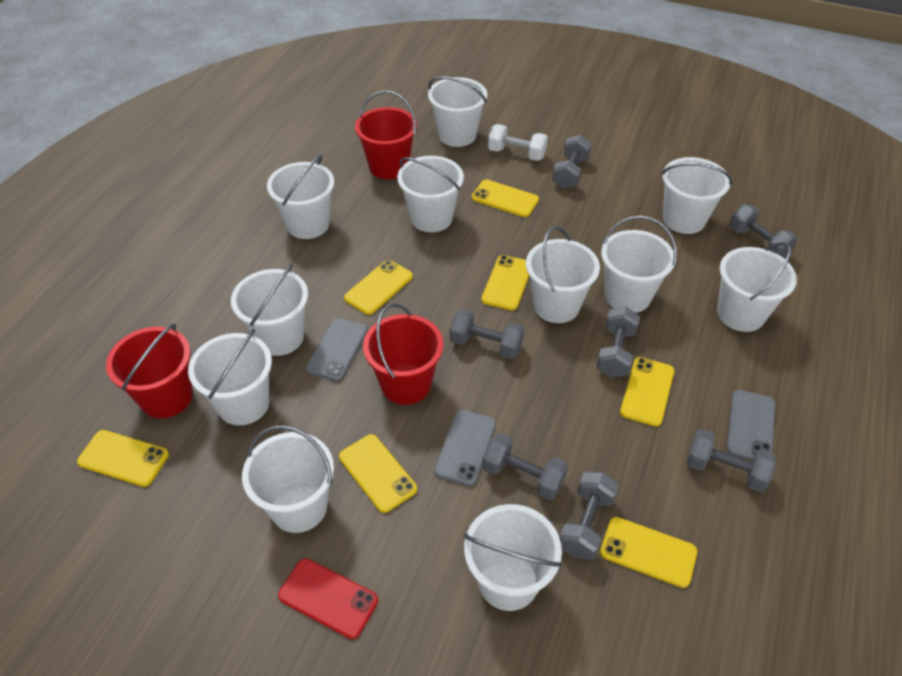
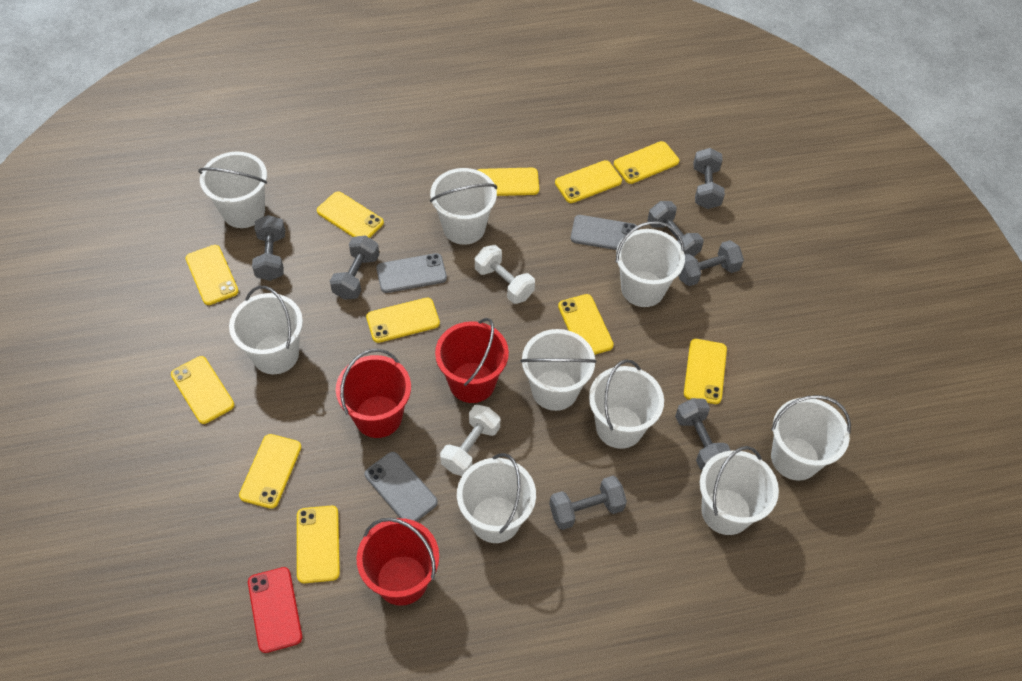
white bucket: [188,329,272,425] [231,263,308,356] [242,425,334,533] [267,155,334,239] [397,156,464,232] [428,77,487,147] [464,504,562,611] [526,226,600,323] [601,216,677,313] [661,157,732,234] [717,242,797,332] = 11 -> [198,152,267,228] [229,286,303,374] [430,168,497,245] [457,453,536,543] [520,329,597,411] [589,359,664,449] [616,221,685,307] [700,446,779,535] [771,395,851,481] = 9
white dumbbell: [488,124,548,161] = 1 -> [440,405,500,476] [475,245,535,304] = 2
yellow phone: [77,430,169,487] [339,434,417,513] [344,260,413,315] [472,180,539,217] [481,255,529,311] [600,517,697,588] [620,357,674,427] = 7 -> [171,356,235,424] [185,245,239,305] [239,434,301,509] [297,506,340,583] [317,191,384,238] [366,298,440,343] [478,168,539,196] [555,160,622,203] [558,294,614,355] [614,141,679,184] [684,339,727,404] = 11

